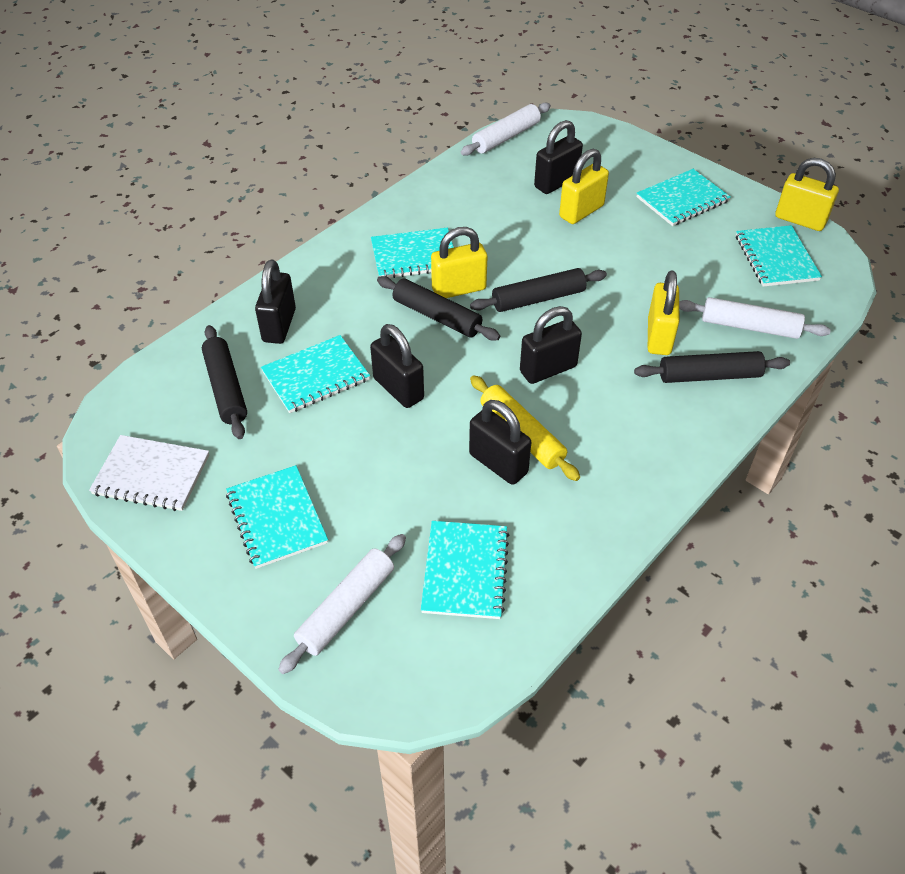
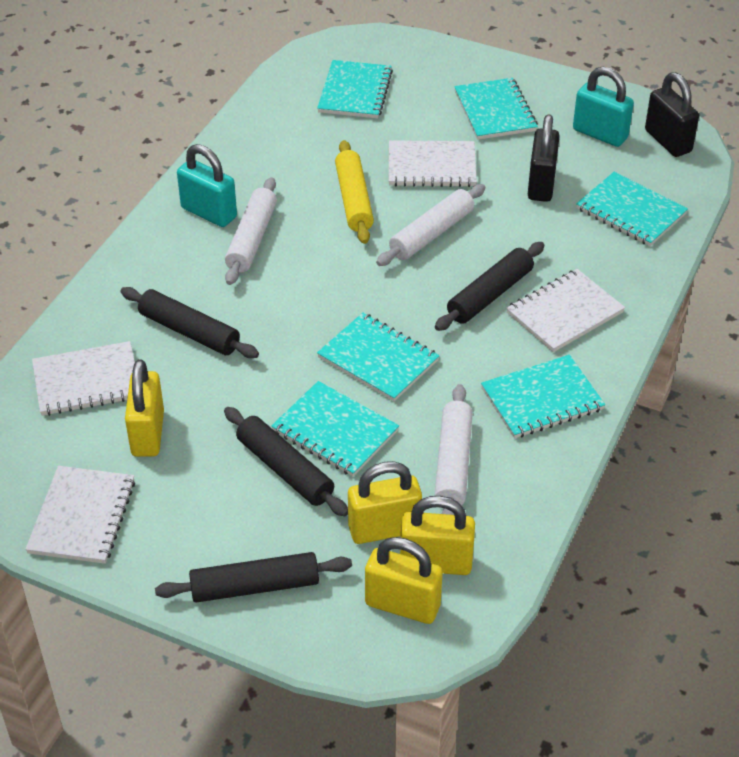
black padlock: [255,260,296,344] [370,324,424,408] [469,400,531,485] [520,306,582,384] [534,120,583,194] = 5 -> [528,114,560,202] [645,72,699,157] = 2
turquoise padlock: none = 0 -> [177,144,237,227] [573,66,634,147] = 2
white notebook: [89,435,209,511] = 1 -> [25,466,135,564] [32,341,135,416] [389,140,477,187] [506,269,625,352] = 4

